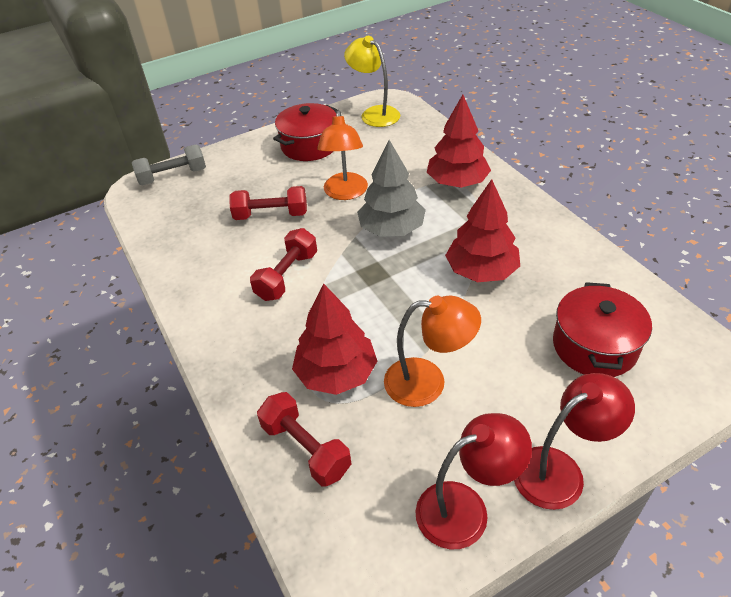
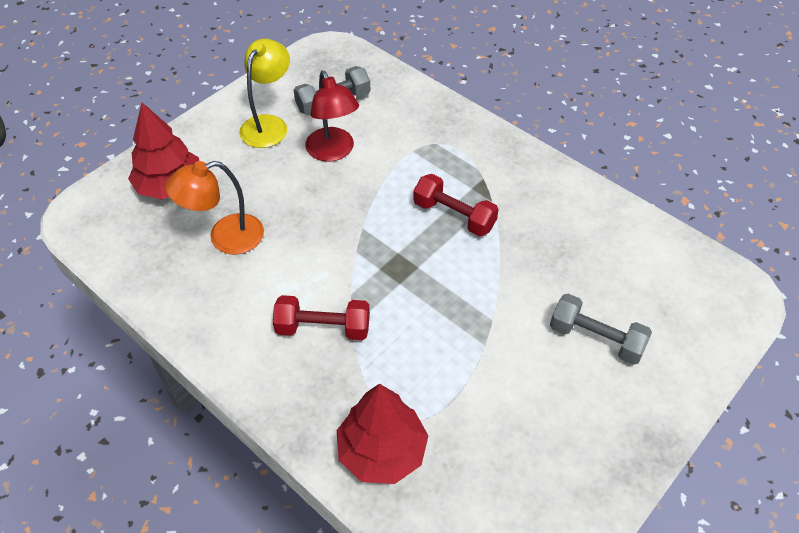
grey dumbbell: [132,144,206,185] = 1 -> [294,66,371,115] [550,294,652,365] = 2
grey tree: [357,140,426,237] = 1 -> none = 0
orange lamp: [317,110,368,200] [384,296,481,407] = 2 -> [165,161,264,254] = 1
red dumbbell: [229,186,307,220] [250,228,317,301] [257,392,351,487] = 3 -> [273,295,370,340] [413,174,499,237] = 2
red lamp: [416,413,532,549] [514,373,635,510] = 2 -> [305,71,359,161] = 1
red pot: [273,103,338,161] [553,282,652,377] = 2 -> none = 0
red tree: [292,284,377,395] [427,95,491,188] [445,179,520,282] = 3 -> [128,103,199,199] [337,384,428,484] = 2

